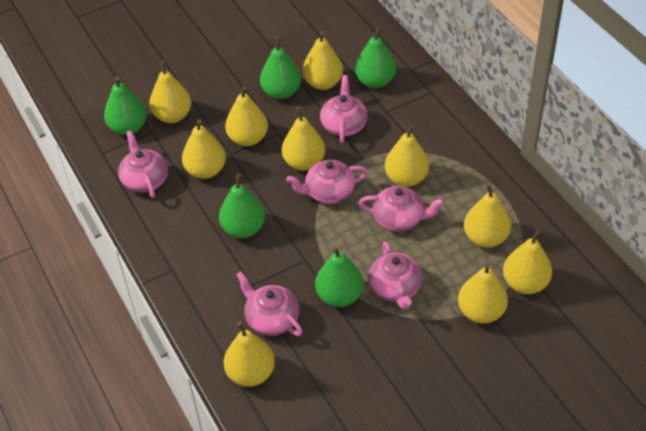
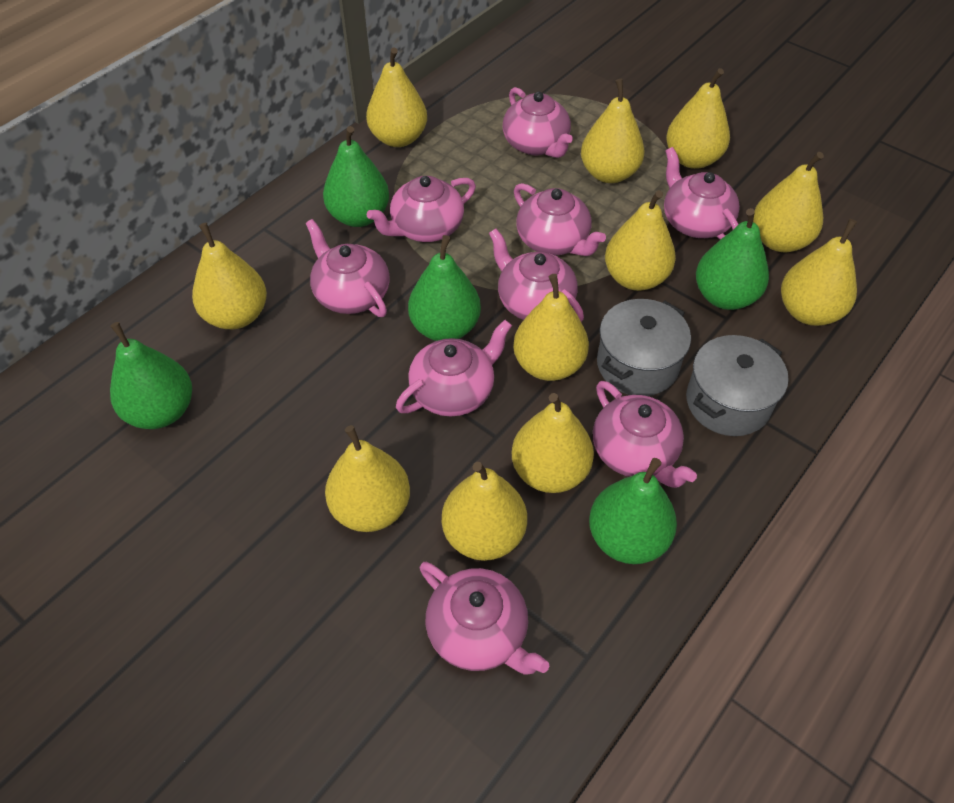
grey pot: none = 0 -> [597,299,691,396] [686,335,789,436] = 2
pink teapot: [118,130,168,198] [236,271,303,336] [286,160,368,204] [320,75,367,143] [359,186,444,232] [368,241,422,310] = 6 -> [306,219,390,317] [367,176,476,242] [396,320,512,416] [420,562,549,675] [489,229,584,322] [503,87,573,158] [514,183,606,256] [593,381,697,488] [664,147,740,240] = 9
yellow pear: [149,60,191,123] [182,119,226,179] [224,321,275,387] [225,86,268,146] [282,107,325,171] [302,31,343,90] [385,125,429,187] [458,263,508,324] [464,184,511,248] [503,229,552,294] = 10 -> [192,223,267,329] [325,425,410,532] [366,47,427,147] [442,462,527,561] [512,393,594,493] [513,274,589,381] [581,79,645,183] [605,190,676,291] [666,68,730,169] [753,152,824,252] [781,219,857,326] = 11

